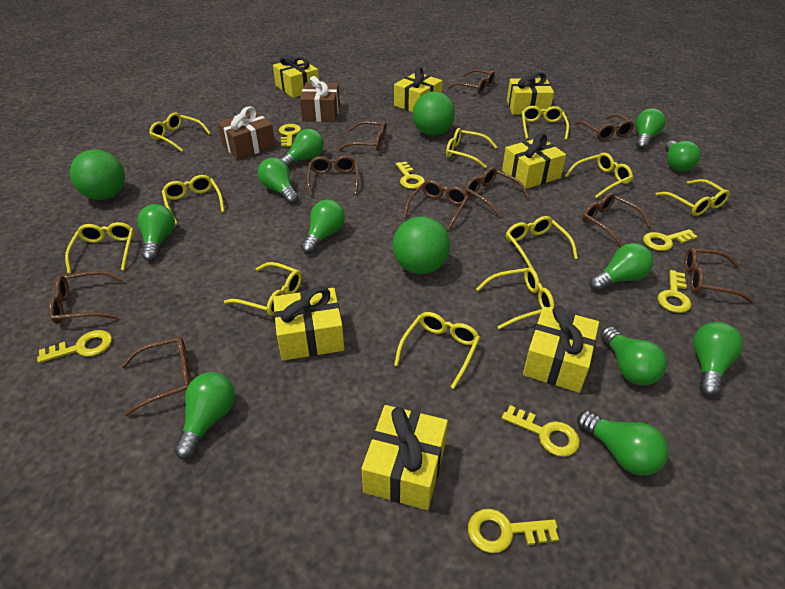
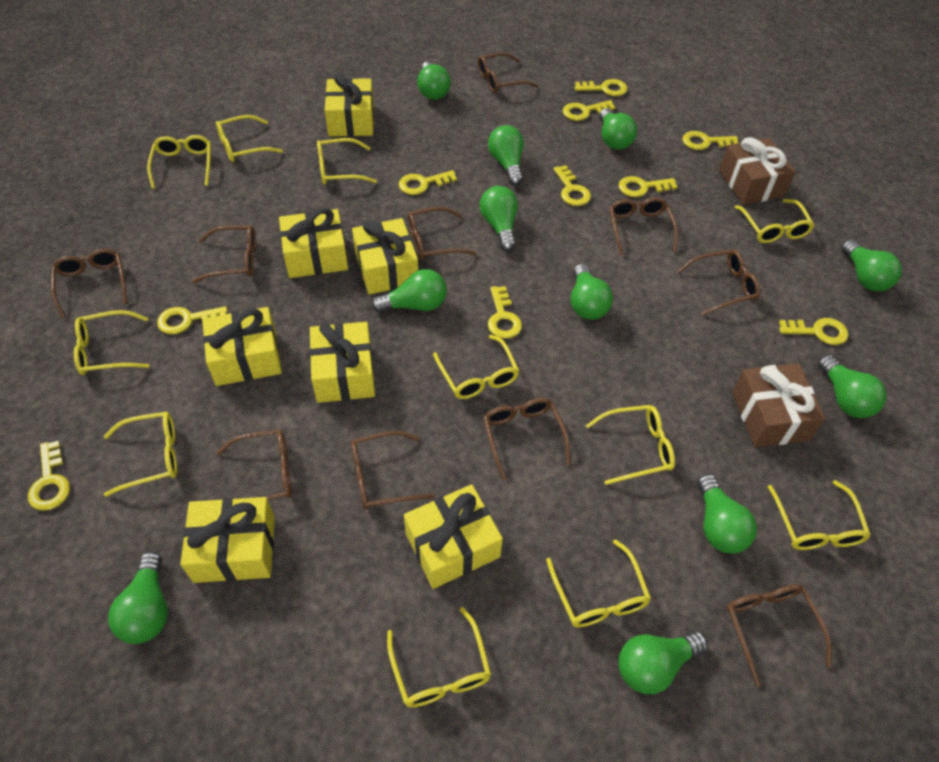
green ball: [70,150,125,200] [393,216,450,274] [413,91,455,136] = 3 -> none = 0
yellow key: [37,330,112,363] [279,124,301,147] [396,162,425,189] [468,509,559,553] [502,405,580,457] [643,229,697,251] [658,270,691,313] = 7 -> [28,441,70,511] [157,306,228,334] [399,170,457,195] [488,286,522,339] [553,165,591,206] [563,100,615,121] [575,79,627,96] [618,176,677,197] [682,131,738,150] [779,318,848,345] = 10

